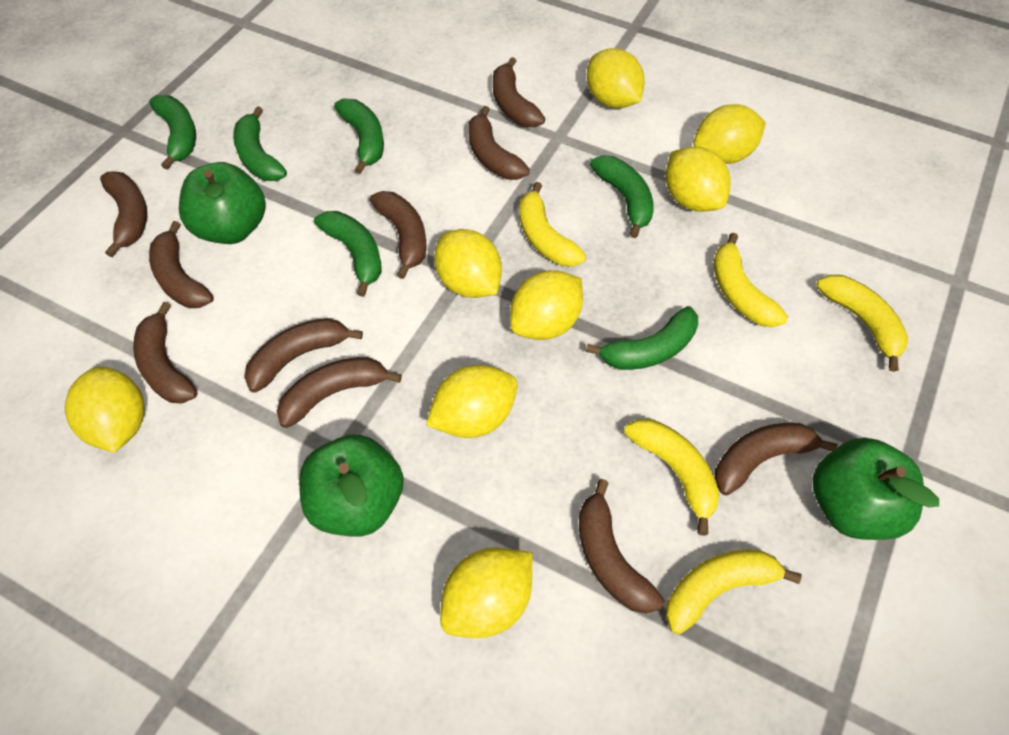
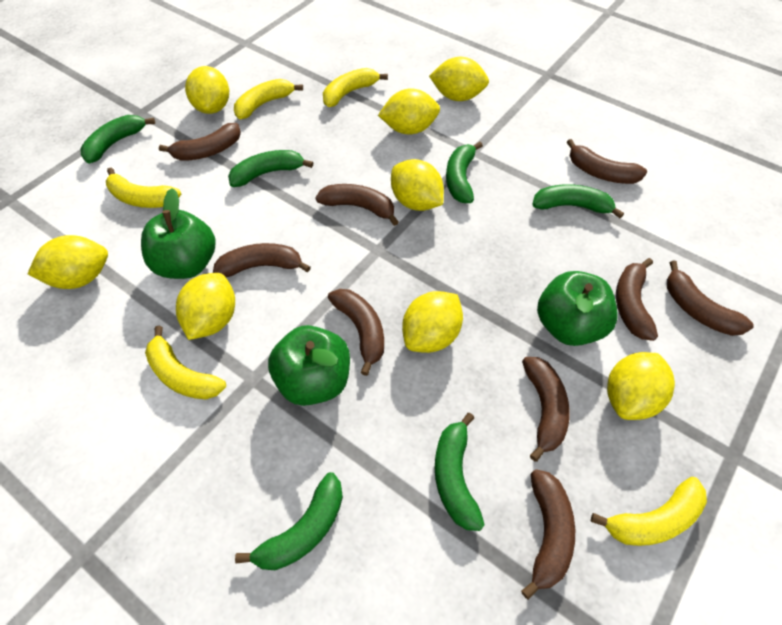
brown banana: [100,171,147,257] [133,302,198,404] [149,221,214,308] [244,318,363,392] [277,357,402,428] [370,191,427,279] [468,106,530,180] [493,57,545,127] [579,479,664,613] [715,423,838,496] = 10 -> [159,123,241,161] [213,243,311,277] [315,184,399,226] [328,289,384,376] [521,469,575,600] [522,357,570,462] [567,139,647,184] [616,258,658,341] [667,260,754,336] = 9

